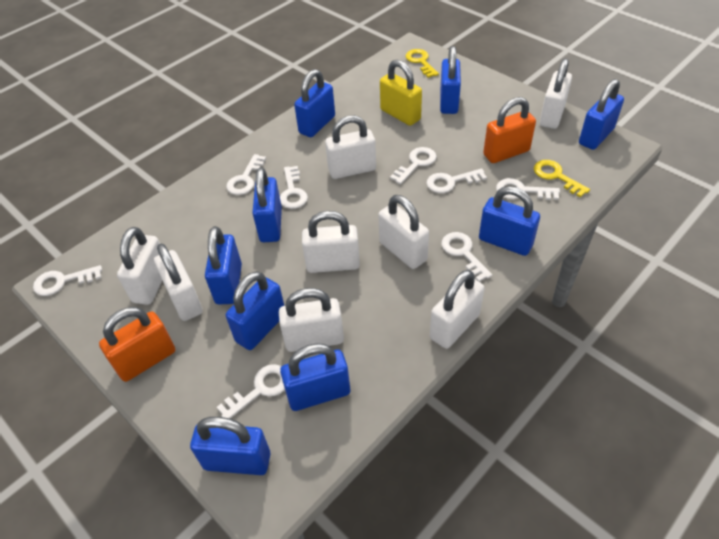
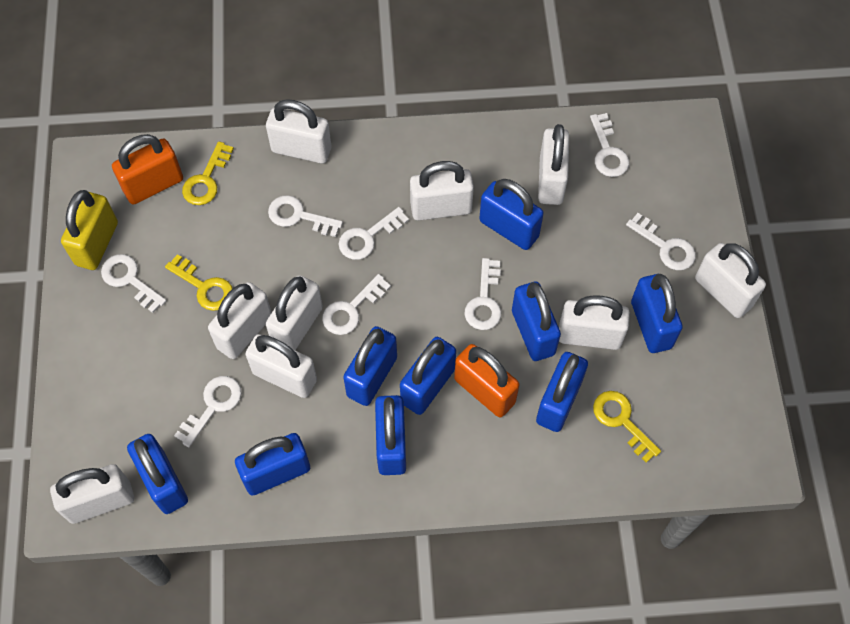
white padlock: [117,227,162,305] [154,244,203,321] [279,288,344,352] [302,211,360,273] [325,115,376,179] [378,195,429,269] [430,270,484,349] [540,59,572,129] = 8 -> [50,464,134,524] [208,282,272,359] [245,334,317,398] [266,99,331,164] [266,275,323,350] [410,161,474,221] [538,124,569,205] [559,295,630,350] [695,243,766,318] = 9
yellow key: [406,49,439,78] [534,160,590,197] = 2 -> [165,254,233,311] [182,141,234,205] [593,391,661,463] = 3

